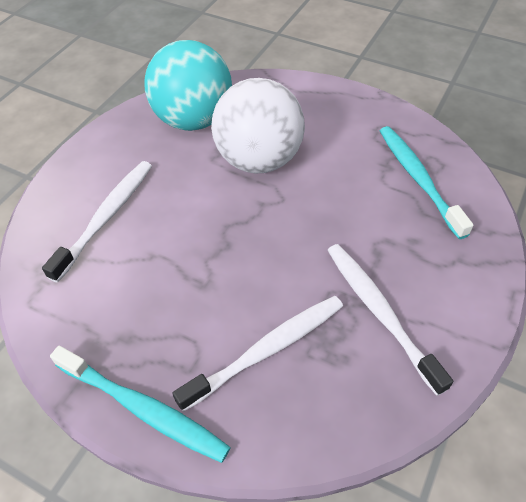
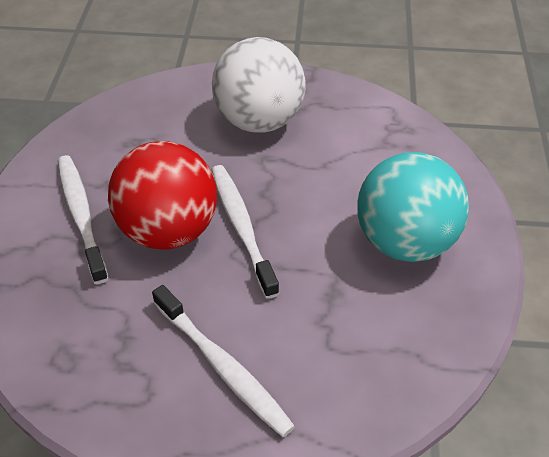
red ball: none = 0 -> [108,141,217,250] = 1
turquoise toothbrush: [50,346,231,463] [380,126,474,239] = 2 -> none = 0

